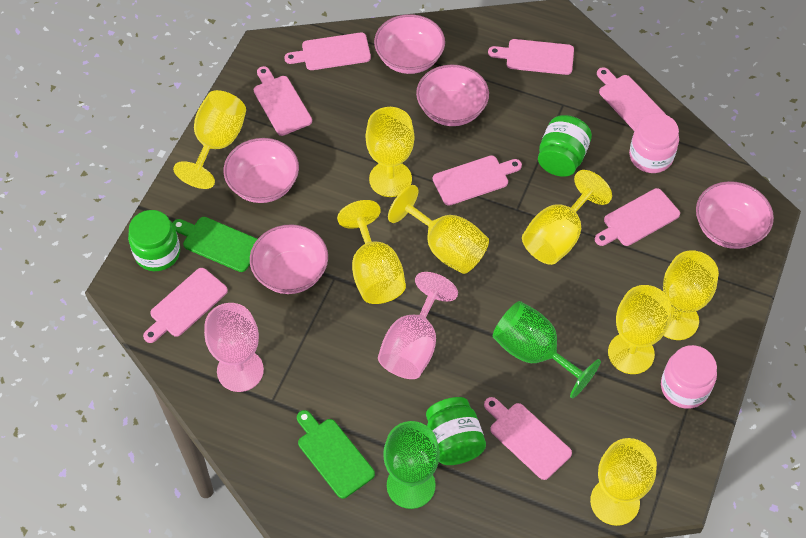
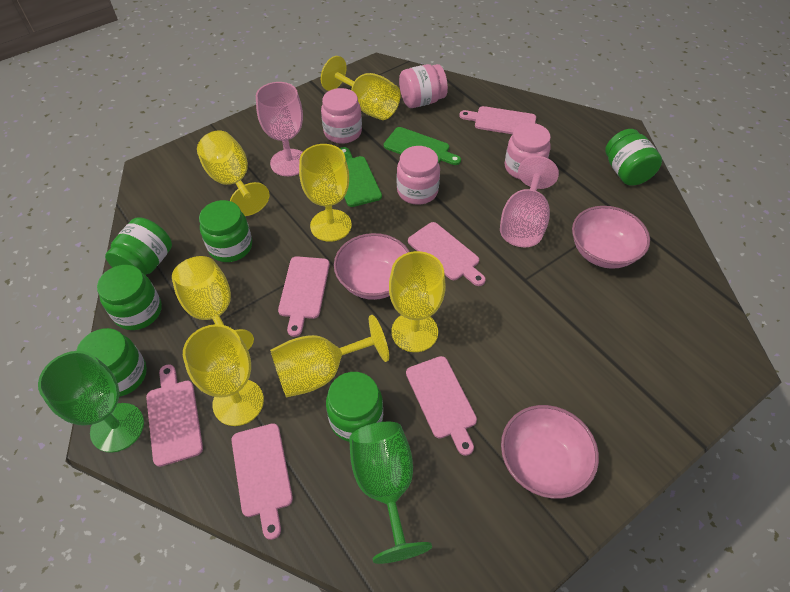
green jar: [128,210,180,271] [426,397,486,465] [538,115,592,177] = 3 -> [76,328,147,397] [97,265,162,330] [105,218,172,275] [199,200,252,262] [326,372,383,442] [605,129,662,186] = 6
pink bowl: [224,138,299,203] [250,224,328,294] [374,14,445,74] [416,64,489,126] [696,181,774,249] = 5 -> [334,233,410,300] [501,405,599,499] [572,206,650,269] = 3
pink cutting board: [143,268,228,343] [254,66,312,136] [284,32,371,70] [433,155,522,206] [484,397,572,480] [488,39,574,75] [595,188,680,246] [597,67,666,131] = 8 -> [146,364,203,467] [231,423,293,540] [278,256,330,337] [406,356,477,456] [408,222,486,286] [459,106,536,134] = 6
pink jar: [629,113,679,173] [661,345,717,409] = 2 -> [321,88,362,144] [397,146,440,205] [399,64,448,108] [505,123,551,180] = 4
yellow goblet: [173,90,246,189] [337,200,406,304] [366,107,414,197] [388,185,489,274] [522,170,612,265] [590,438,657,526] [608,285,671,374] [663,250,719,340] = 8 -> [172,256,254,350] [183,324,264,426] [197,131,270,216] [270,315,389,398] [299,144,352,242] [321,56,401,120] [389,251,446,352] = 7

